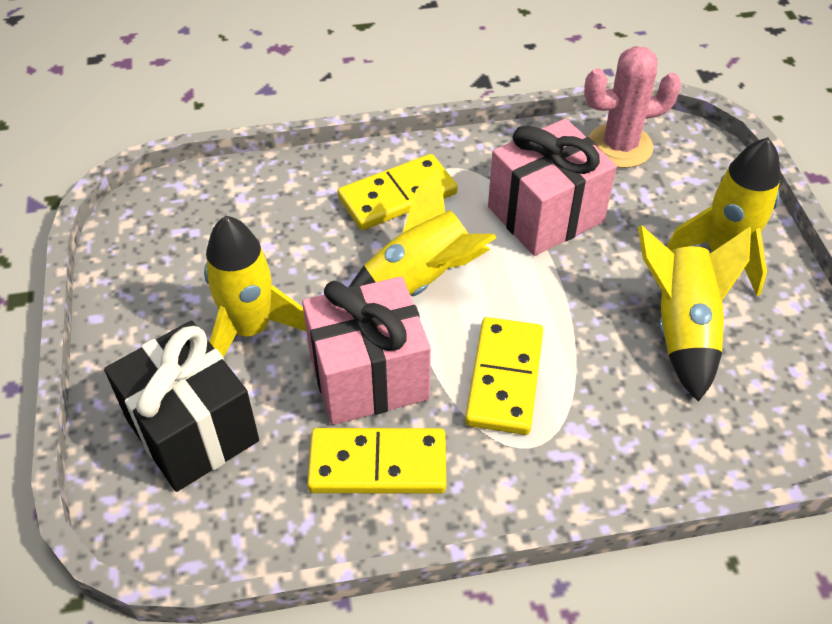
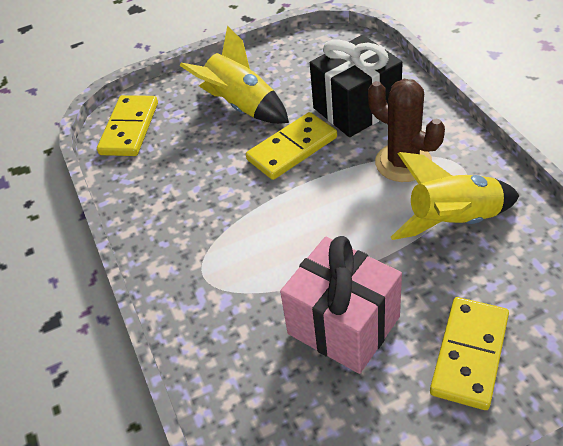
brown cactus: none = 0 -> [368,79,445,182] = 1
pink cactus: [584,46,682,168] = 1 -> none = 0
pink gift: [302,276,431,425] [488,118,617,256] = 2 -> [280,236,402,374] = 1
yellow rocket: [204,216,306,358] [349,168,496,296] [638,225,751,402] [667,137,781,296] = 4 -> [180,26,289,124] [391,152,520,240] = 2

